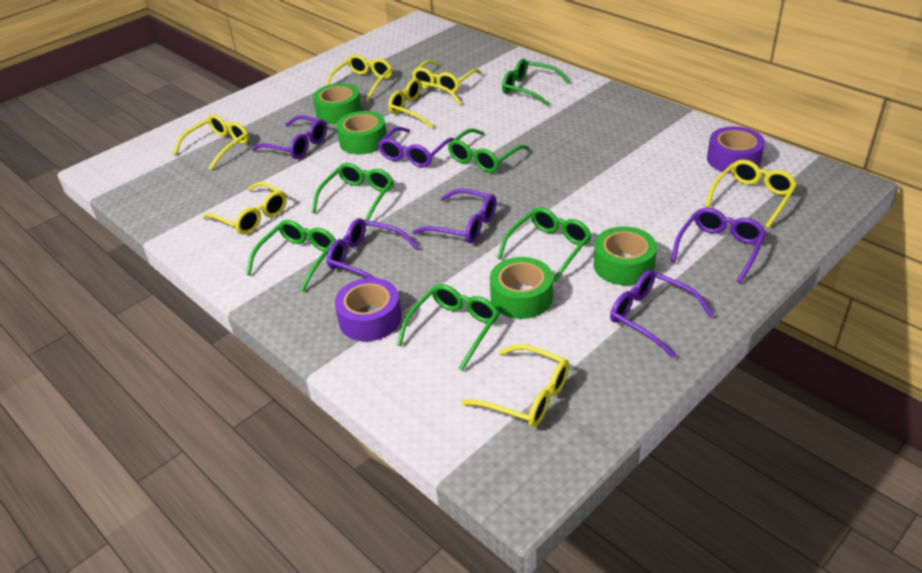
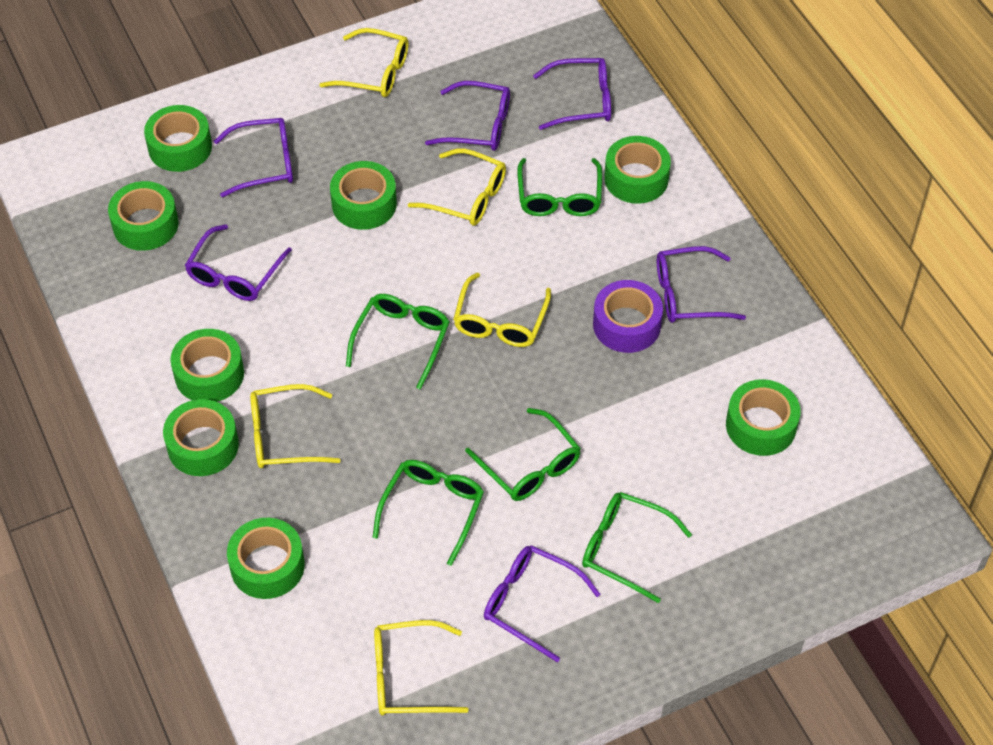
green glasses: [246,220,336,291] [312,163,394,225] [397,284,499,371] [448,128,529,173] [497,207,592,282] [502,59,570,106] = 6 -> [346,294,450,390] [372,460,484,566] [465,408,581,501] [517,158,602,216] [582,492,692,603] = 5
green tape: [313,83,362,124] [336,111,387,154] [490,257,553,319] [594,226,657,285] = 4 -> [108,181,179,251] [144,105,212,172] [163,399,239,476] [170,329,244,402] [227,518,305,599] [330,161,397,230] [604,136,671,204] [726,379,801,456] = 8
purple tape: [335,278,402,341] [707,126,765,174] = 2 -> [593,280,663,353] = 1
yellow glasses: [173,114,249,170] [202,182,287,235] [326,54,392,101] [388,78,462,129] [412,60,481,93] [461,344,570,427] [705,160,797,228] = 7 -> [250,384,341,468] [319,28,409,97] [374,620,469,715] [408,149,506,226] [453,273,551,347] = 5

